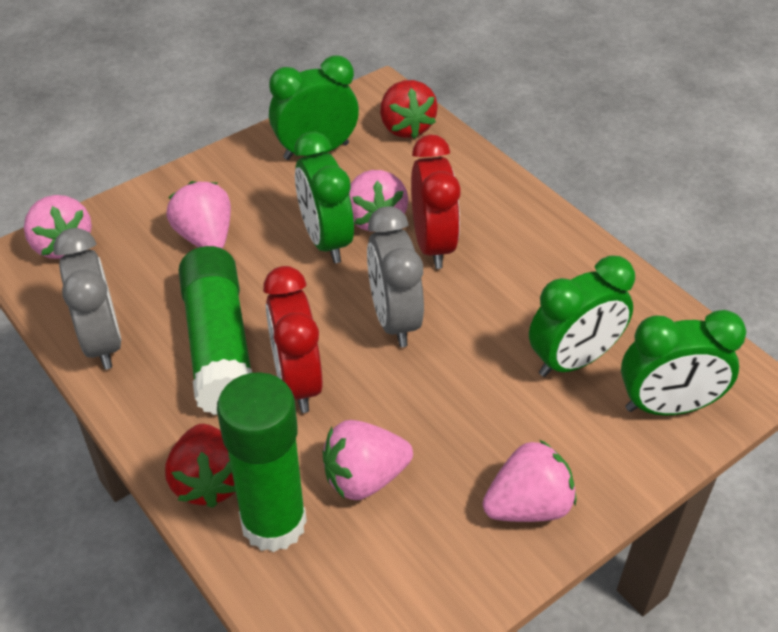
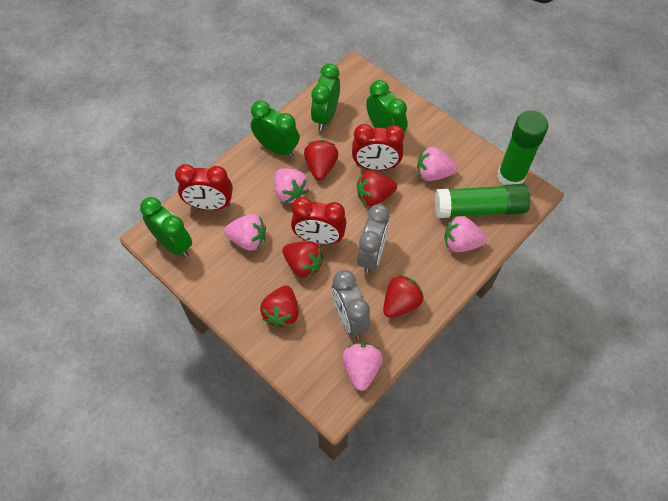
red clock: [263,266,323,413] [411,135,461,269] = 2 -> [175,164,233,210] [291,197,347,244] [352,124,404,171] = 3
red strawberry: [165,424,236,508] [380,80,438,139] = 2 -> [260,285,299,328] [282,241,324,278] [304,140,339,180] [357,171,397,206] [383,275,424,318] = 5

